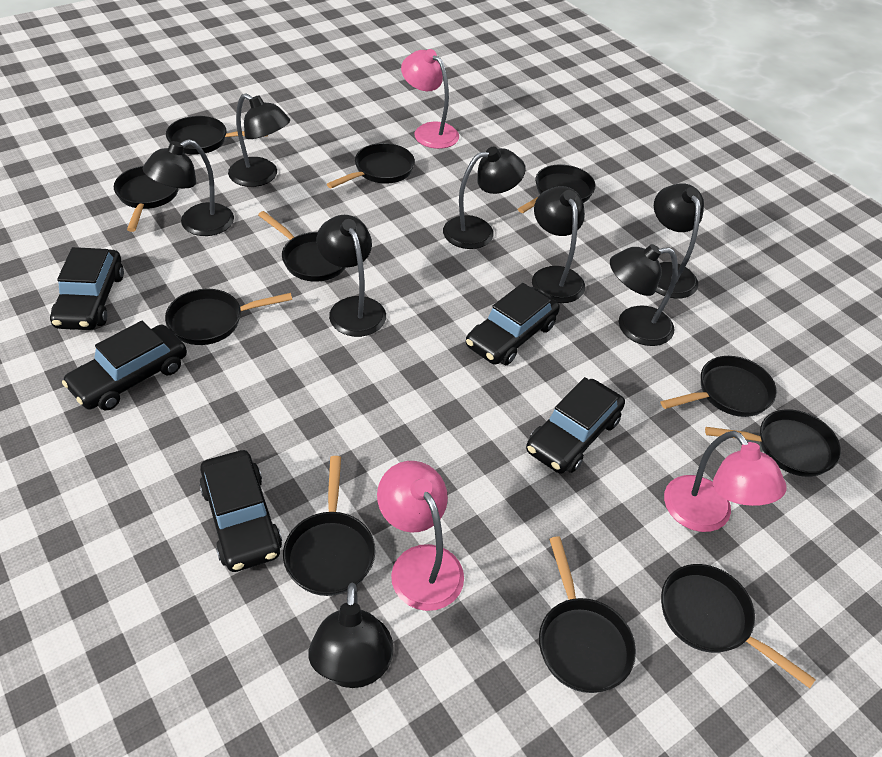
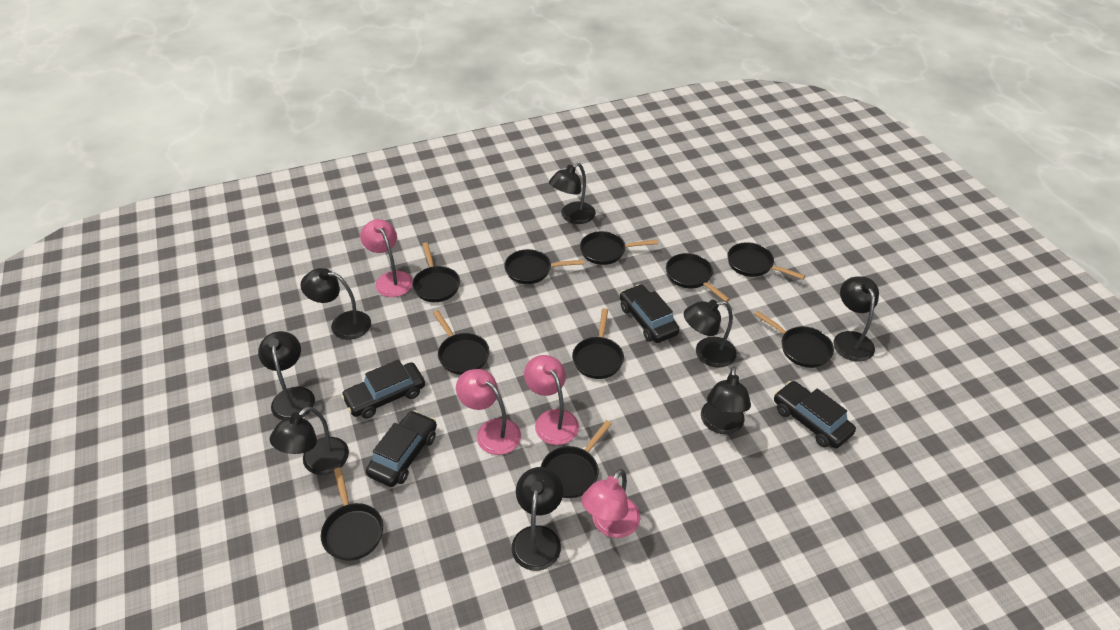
black car: [50,247,124,330] [62,321,187,410] [199,450,282,572] [466,283,560,365] [526,377,625,474] = 5 -> [341,359,425,419] [366,410,437,487] [620,284,680,343] [774,381,856,448] = 4
black pan: [114,166,179,232] [165,289,292,345] [166,116,268,155] [258,211,346,282] [283,456,375,596] [327,143,415,189] [518,164,595,213] [539,536,636,693] [661,356,777,417] [661,564,816,688] [705,409,841,477] = 11 -> [321,467,383,561] [412,242,460,302] [433,310,490,375] [504,249,584,284] [541,420,612,498] [572,308,624,379] [580,231,658,265] [666,253,730,302] [727,242,805,280] [754,311,834,368] = 10
pink lamp: [377,461,464,611] [401,49,459,149] [664,431,786,532] = 3 -> [360,219,413,297] [456,369,521,455] [524,355,579,445] [581,469,640,538] = 4

